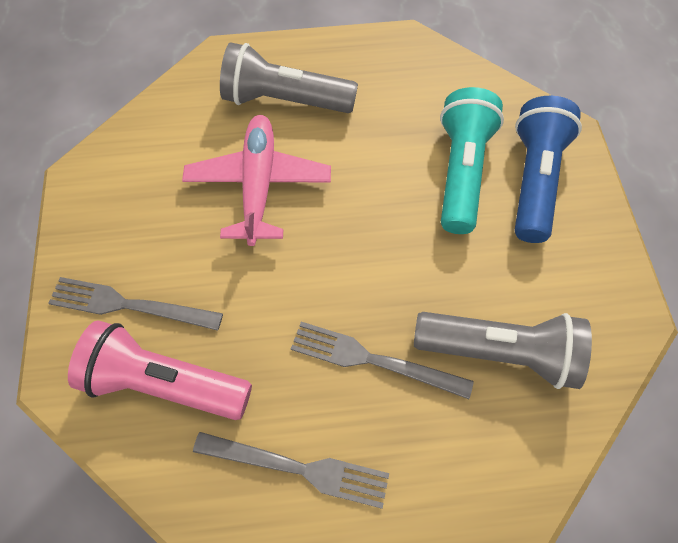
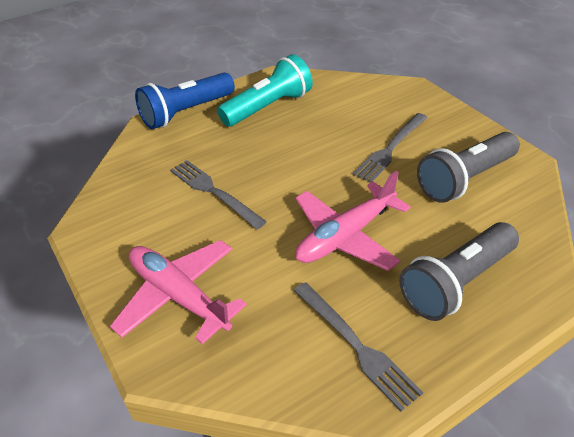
pink flashlight: [68,321,252,420] = 1 -> none = 0
pink plane: [182,115,331,246] = 1 -> [110,240,247,344] [295,171,411,271] = 2

